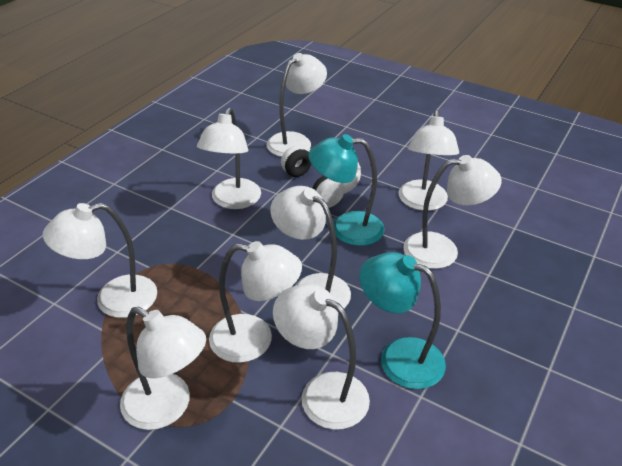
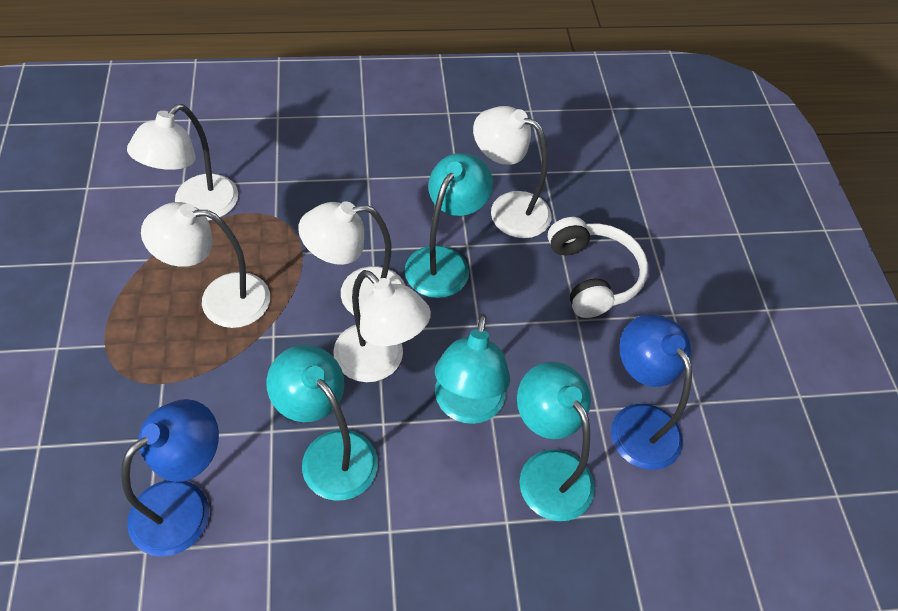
blue lamp: none = 0 -> [121,399,219,557] [611,314,692,470] = 2
turquoise lamp: [309,134,385,246] [359,252,446,389] = 2 -> [266,345,378,501] [405,153,493,298] [435,314,510,424] [517,362,595,521] = 4
white lamp: [43,203,157,318] [120,307,206,430] [197,108,261,209] [209,241,302,363] [267,53,327,157] [270,186,351,308] [273,284,370,430] [399,110,459,211] [403,155,502,269] = 9 -> [127,104,238,221] [141,202,270,328] [298,201,405,315] [333,270,431,382] [473,106,552,238] = 5

